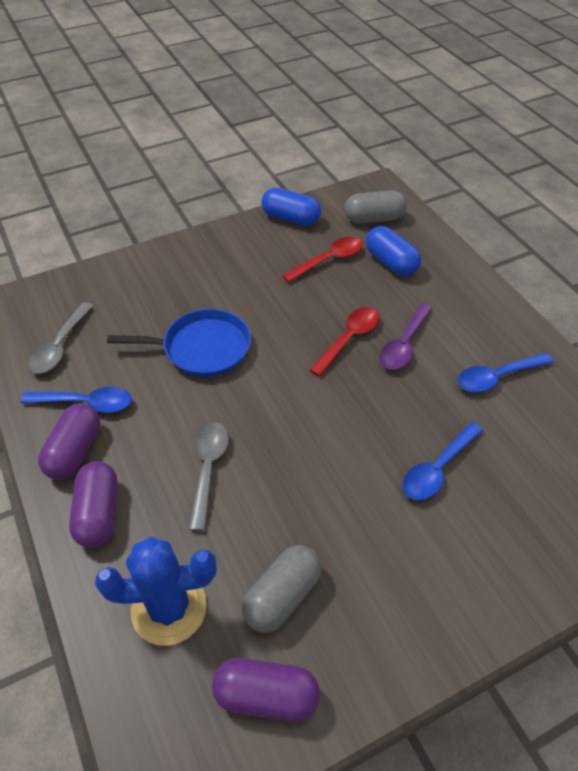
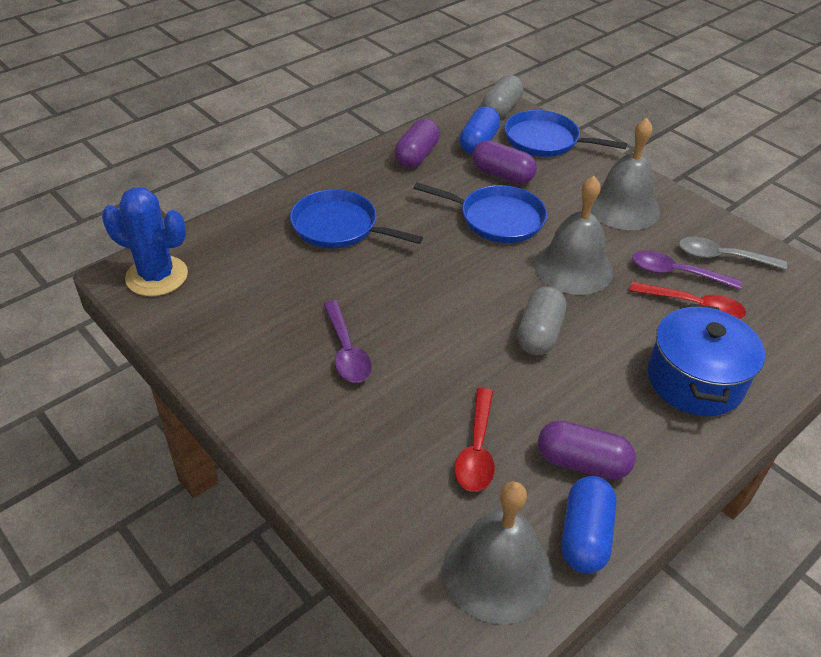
blue pan: [107,309,251,377] = 1 -> [290,189,423,248] [414,182,547,243] [504,110,627,157] = 3
blue pot: none = 0 -> [648,303,765,416] = 1
blue spoon: [21,387,132,413] [403,422,483,500] [457,353,554,392] = 3 -> none = 0
grey bell: none = 0 -> [443,481,553,624] [534,176,613,295] [590,118,660,230] = 3
grey spoon: [28,302,94,374] [189,422,229,531] = 2 -> [679,237,787,270] = 1
purple spoon: [380,303,432,370] = 1 -> [323,301,372,383] [632,250,742,290] = 2

